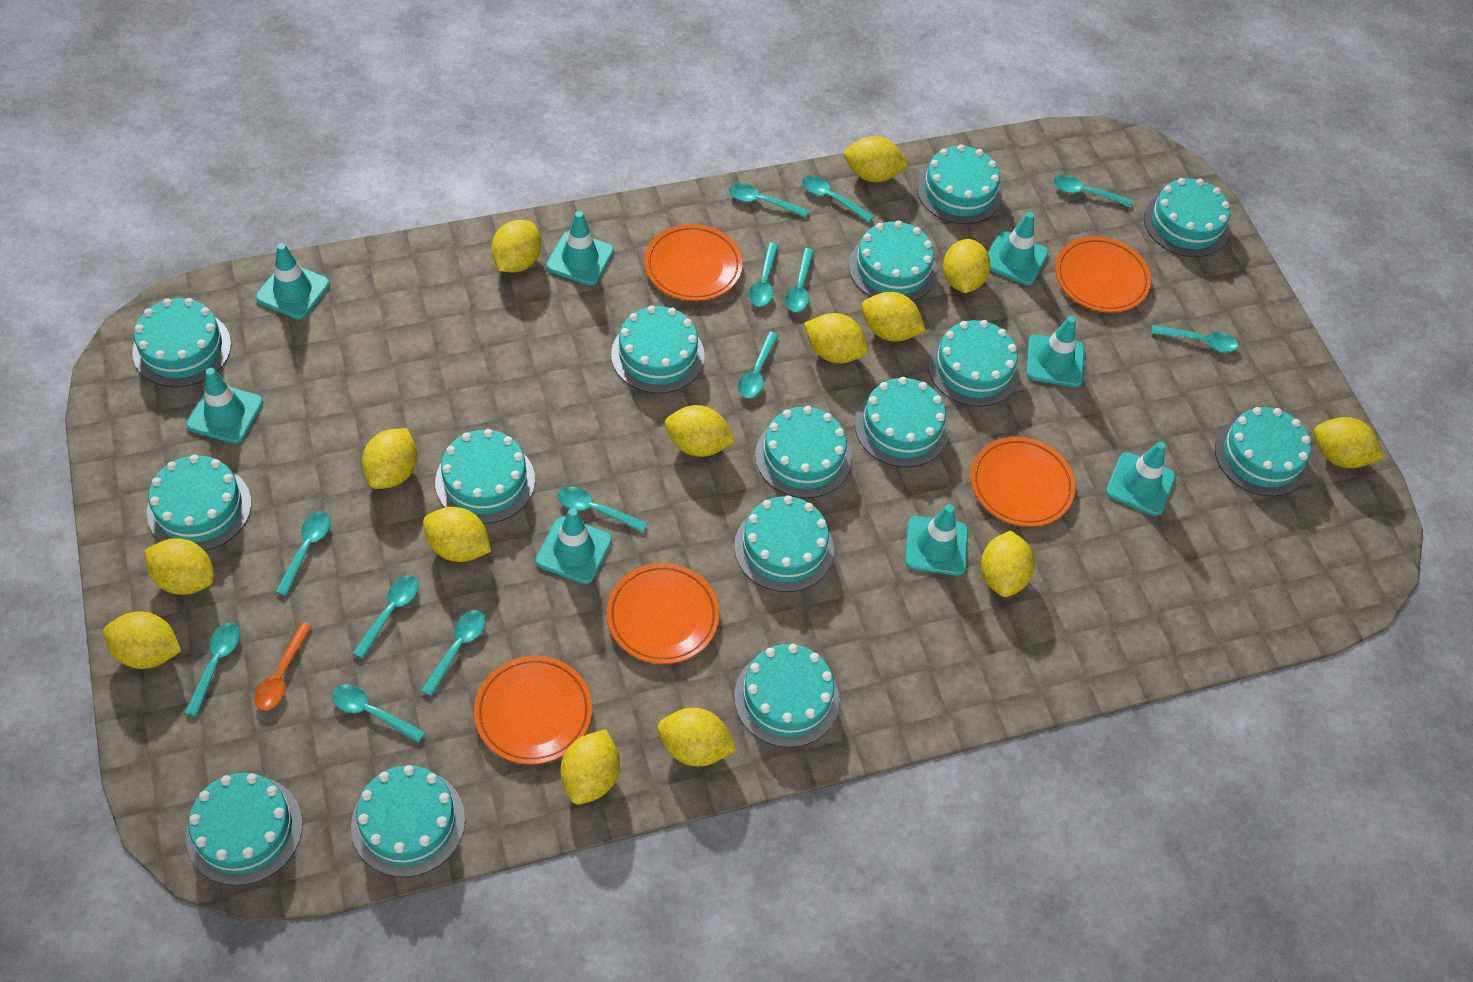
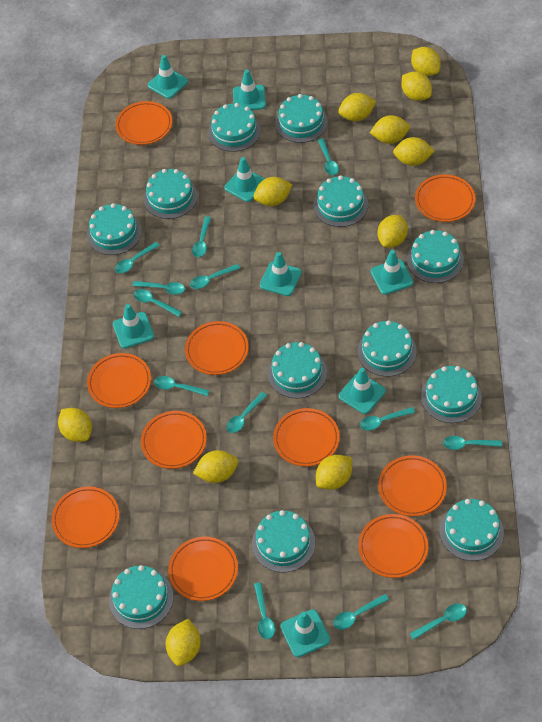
orange plate: [474,656,592,764] [607,563,719,664] [644,224,742,301] [971,437,1076,527] [1055,236,1151,312] = 5 -> [51,486,119,548] [87,353,151,408] [116,101,172,145] [141,411,207,469] [168,536,238,601] [185,321,249,375] [273,408,340,466] [358,514,428,578] [378,455,447,516] [415,174,475,222] = 10
orange spoon: [254,622,312,710] = 1 -> none = 0
turquoise cake: [132,298,231,387] [147,455,251,551] [186,773,303,886] [351,765,465,877] [435,429,535,524] [611,305,705,394] [734,495,834,592] [734,644,840,748] [755,406,851,498] [849,220,937,301] [855,377,949,467] [917,144,1002,224] [928,320,1020,407] [1144,178,1230,257] [1215,407,1311,497] = 15 -> [87,203,142,255] [109,565,173,629] [144,169,198,219] [208,103,261,152] [252,510,315,572] [268,342,327,398] [275,94,328,143] [313,175,368,227] [358,320,417,377] [407,230,464,283] [421,366,482,423] [440,499,504,561] = 12
yellow lemon: [103,611,181,669] [144,538,214,595] [362,428,417,489] [423,507,491,562] [491,220,541,273] [561,729,620,805] [657,708,737,766] [665,405,736,457] [804,313,868,364] [844,136,909,182] [862,292,926,342] [943,239,991,293] [981,530,1035,597] [1314,417,1384,468] = 14 -> [58,408,92,442] [166,619,201,666] [193,450,238,483] [253,177,292,206] [316,455,352,490] [338,93,376,121] [370,115,410,144] [378,215,408,248] [393,137,434,166] [402,71,432,101] [411,47,441,76] = 11

